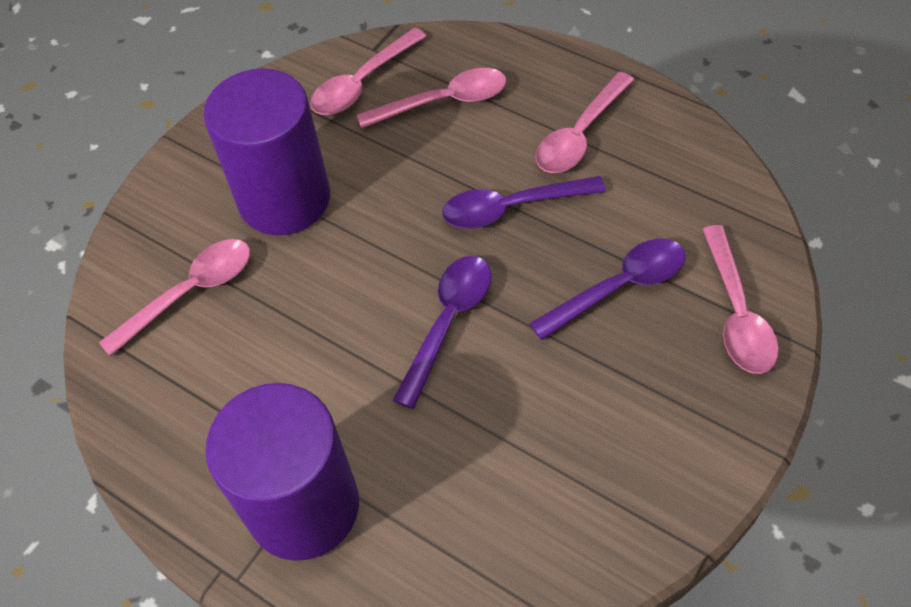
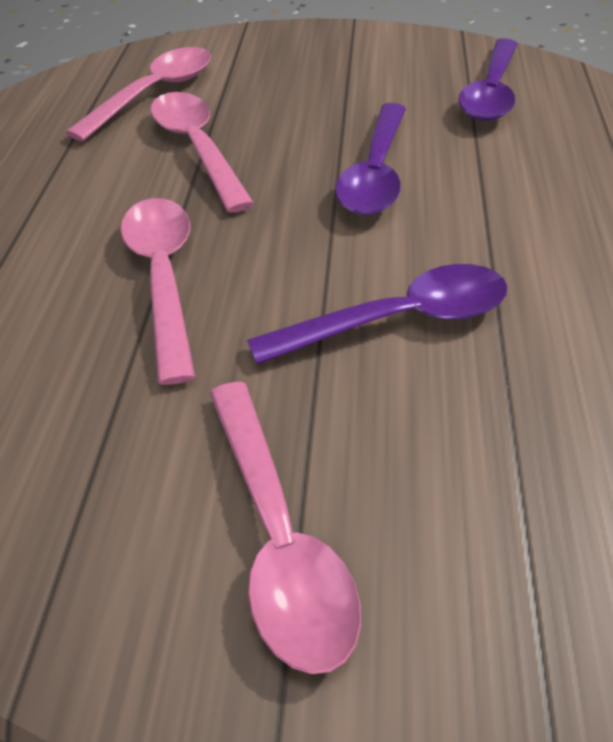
pink spoon: [99,239,250,357] [310,28,427,115] [357,68,507,129] [536,72,634,173] [702,225,779,374] = 5 -> [66,47,211,142] [121,198,196,385] [150,92,254,213] [209,382,361,674] = 4
purple cylinder: [203,69,330,235] [206,383,359,561] = 2 -> none = 0

